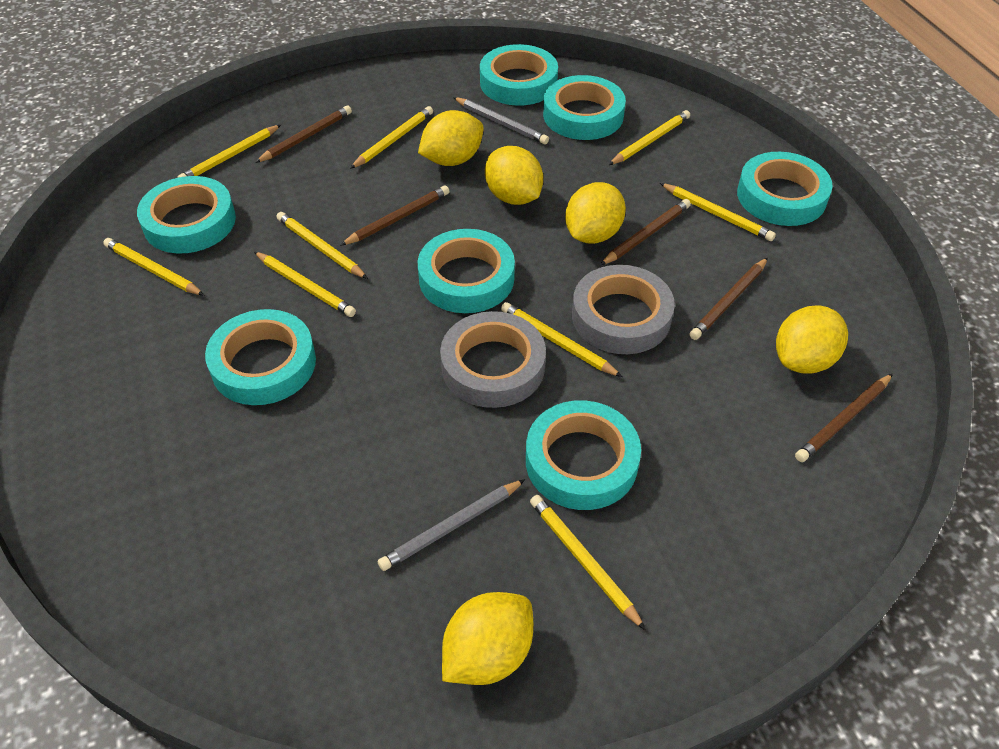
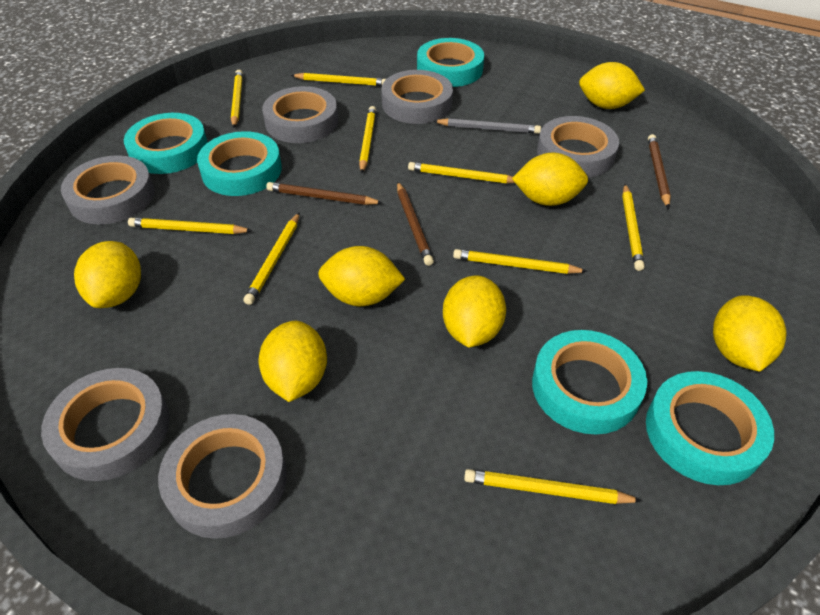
brown pencil: [255,105,352,163] [340,185,450,246] [600,199,691,265] [690,258,768,340] [795,374,893,462] = 5 -> [266,182,383,205] [397,182,434,266] [648,134,671,209] = 3
grey pencil: [378,479,525,571] [453,97,549,144] = 2 -> [434,118,541,134] = 1
grey tape: [440,311,546,408] [572,265,675,354] = 2 -> [41,368,170,481] [61,155,154,224] [158,414,287,539] [262,86,338,143] [381,70,453,124] [537,116,619,178] = 6
turquoise tape: [137,176,236,254] [205,309,316,405] [418,229,515,313] [480,44,558,106] [526,400,641,510] [543,75,626,140] [737,152,833,226] = 7 -> [124,113,208,174] [197,131,282,196] [417,38,484,87] [532,330,647,434] [646,371,774,485] = 5
yellow lemon: [418,110,484,166] [442,592,533,685] [485,146,543,205] [565,182,626,244] [776,305,848,374] = 5 -> [74,241,141,308] [259,321,327,402] [318,246,405,306] [443,275,506,348] [512,152,588,206] [579,62,645,109] [713,295,786,372] = 7

